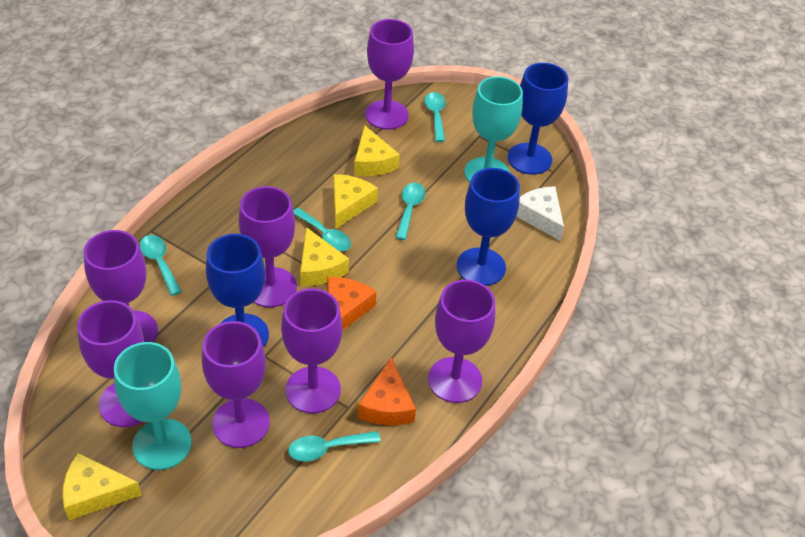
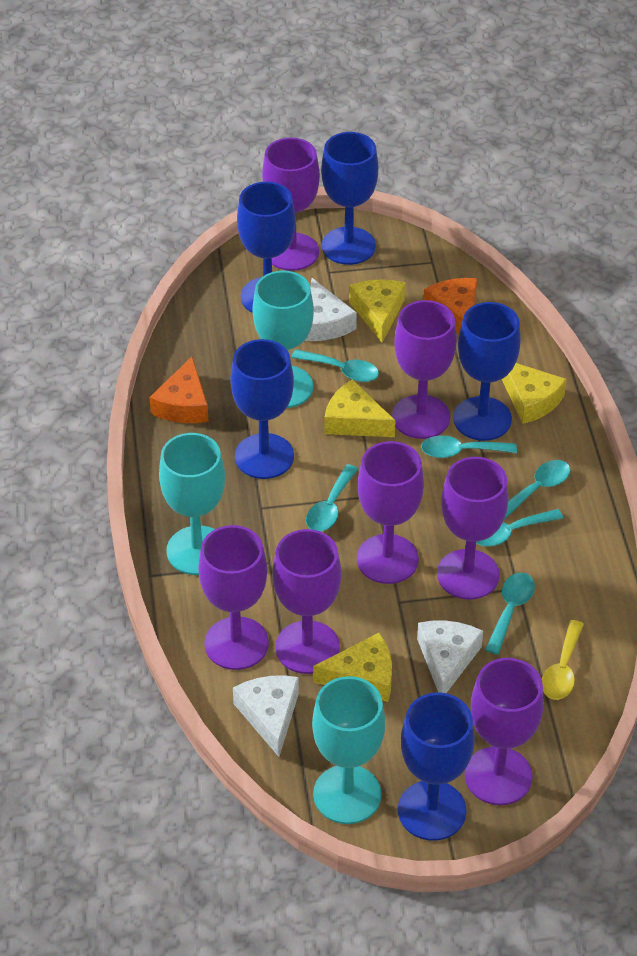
blue goblet: [206,234,269,348] [457,168,520,286] [508,63,568,175] = 3 -> [230,339,294,479] [237,182,296,313] [321,132,378,265] [398,693,475,841] [453,302,521,441] = 5
turquoise goblet: [114,342,192,470] [464,76,523,182] = 2 -> [159,433,225,575] [253,271,314,408] [312,676,385,824] = 3
turquoise spoon: [140,235,182,296] [288,431,381,461] [293,208,351,251] [395,183,426,240] [424,92,446,142] = 5 -> [291,349,379,382] [306,464,358,532] [421,435,517,458] [476,509,563,546] [485,572,535,655] [504,460,570,520] = 6
white cheese: [516,186,564,241] = 1 -> [233,675,299,757] [305,278,357,341] [417,620,483,693] = 3
yellow spoon: none = 0 -> [542,620,584,700] = 1

